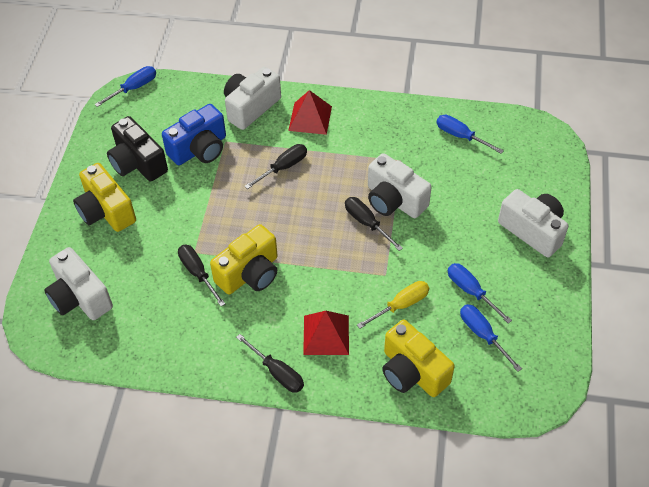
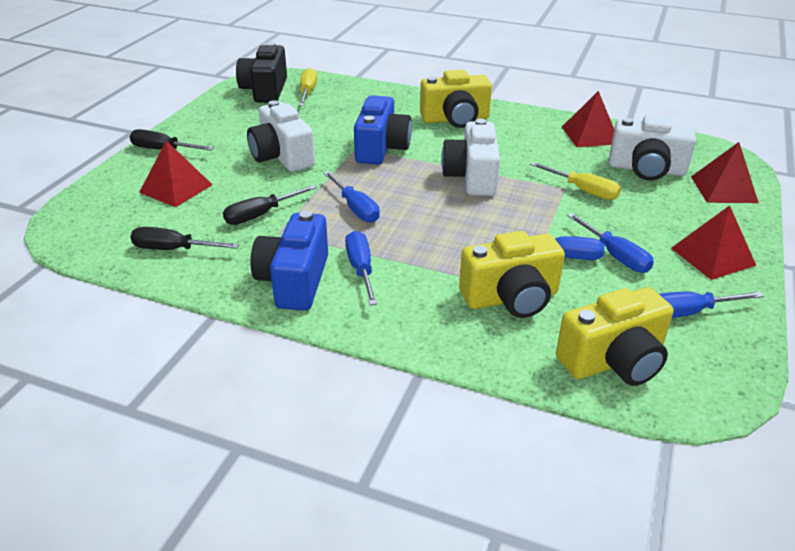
black screwdriver: [178,245,225,306] [236,334,304,393] [244,144,307,189] [345,197,403,251] = 4 -> [130,129,214,151] [131,227,239,250] [223,185,317,225] = 3
blue camera: [162,104,226,165] = 1 -> [251,210,328,311] [354,95,412,165] = 2
blue screwdriver: [95,66,156,107] [437,115,504,154] [448,263,512,324] [460,304,522,372] = 4 -> [324,171,380,223] [345,231,377,305] [492,236,604,260] [567,213,654,273] [659,292,764,318] = 5
red pyramid: [288,90,332,135] [303,311,349,355] = 2 -> [139,141,212,207] [562,91,614,147] [671,205,756,280] [691,142,759,203] = 4
white camera: [44,247,113,320] [224,67,281,130] [368,153,432,218] [498,189,568,257] = 4 -> [247,100,315,172] [441,119,500,196] [609,114,696,180] = 3
yellow screwdriver: [357,281,429,329] = 1 -> [299,68,317,106] [530,162,621,200] = 2

